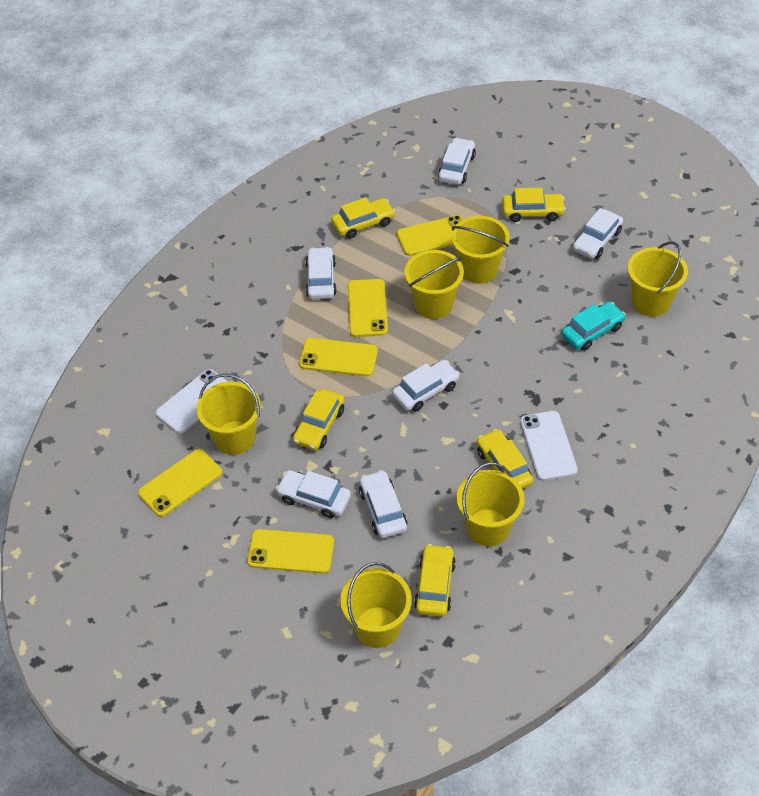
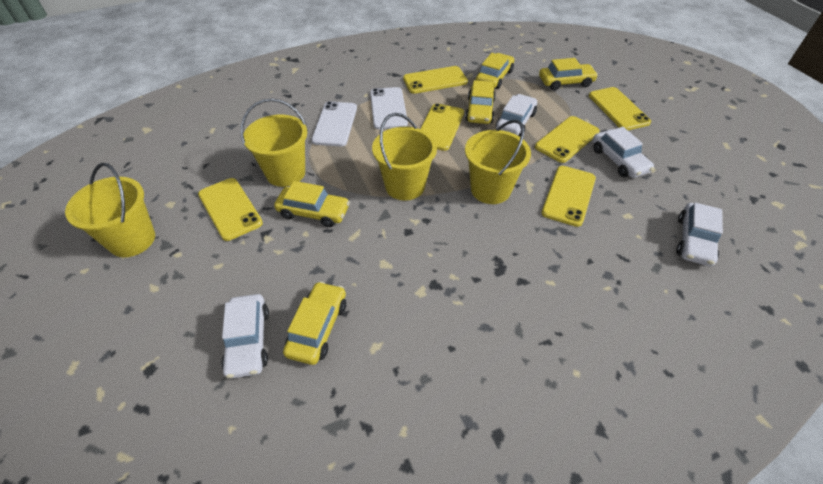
turquoise car: [561,301,626,351] = 1 -> none = 0
white car: [276,470,351,518] [305,247,337,299] [359,470,407,538] [392,360,460,412] [438,137,476,185] [573,208,623,259] = 6 -> [221,294,269,379] [496,94,537,136] [593,127,654,178] [676,203,723,266] = 4
yellow bucket: [197,373,261,455] [340,562,412,648] [404,250,464,319] [451,216,510,284] [457,462,524,546] [628,241,688,317] = 6 -> [65,163,155,257] [241,98,307,187] [372,113,437,201] [465,120,531,204] = 4
yellow phone: [138,449,222,517] [247,529,334,574] [299,338,378,376] [348,279,388,337] [397,215,463,256] = 5 -> [198,178,263,241] [403,66,468,94] [420,103,464,151] [535,116,600,163] [542,166,596,227] [589,87,651,130] = 6

